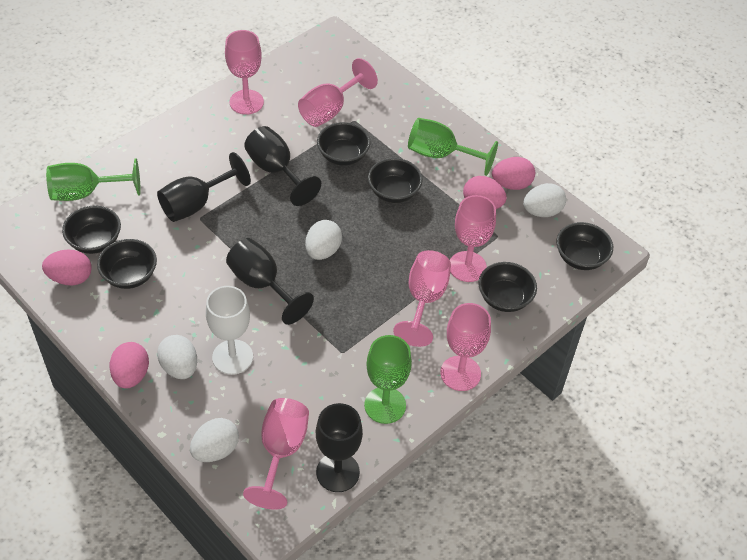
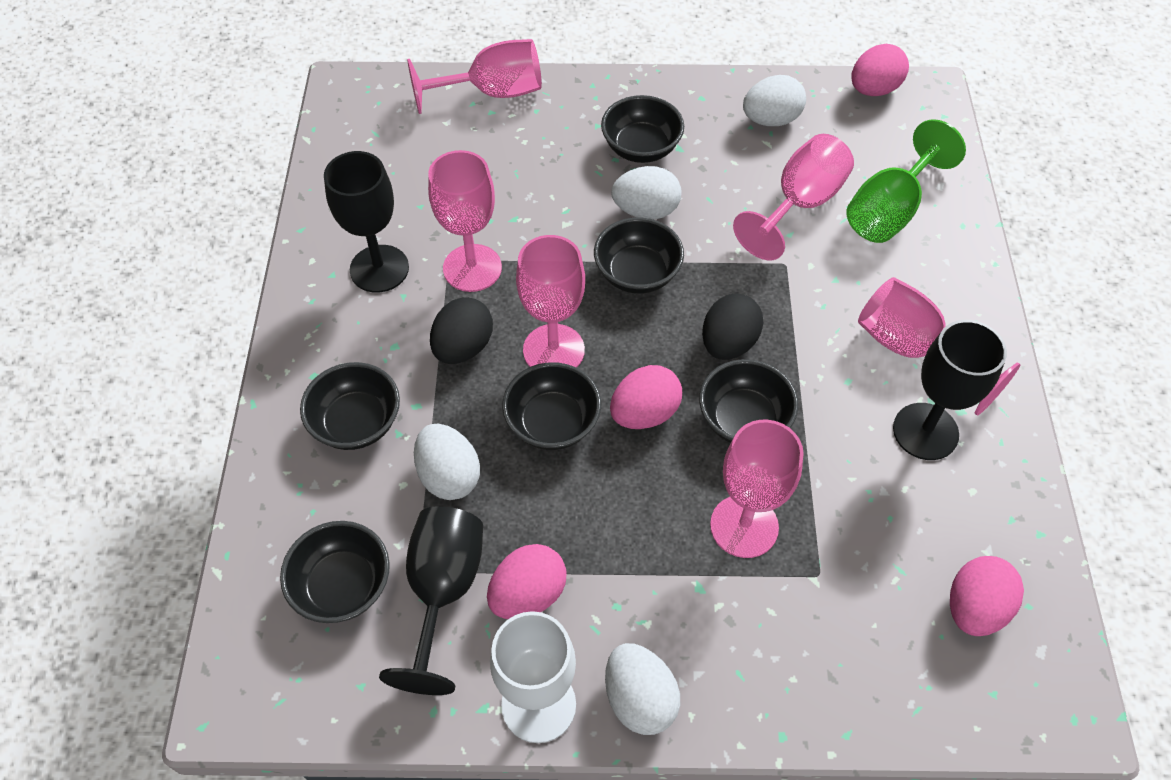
black egg: none = 0 -> [430,297,493,364] [702,293,763,360] = 2
black goblet: [157,152,251,222] [226,238,314,325] [244,126,321,206] [316,403,363,492] = 4 -> [324,151,409,293] [379,506,483,695] [893,320,1007,460] = 3
green goblet: [46,158,141,201] [364,335,412,424] [408,118,498,176] = 3 -> [846,119,966,243] = 1

